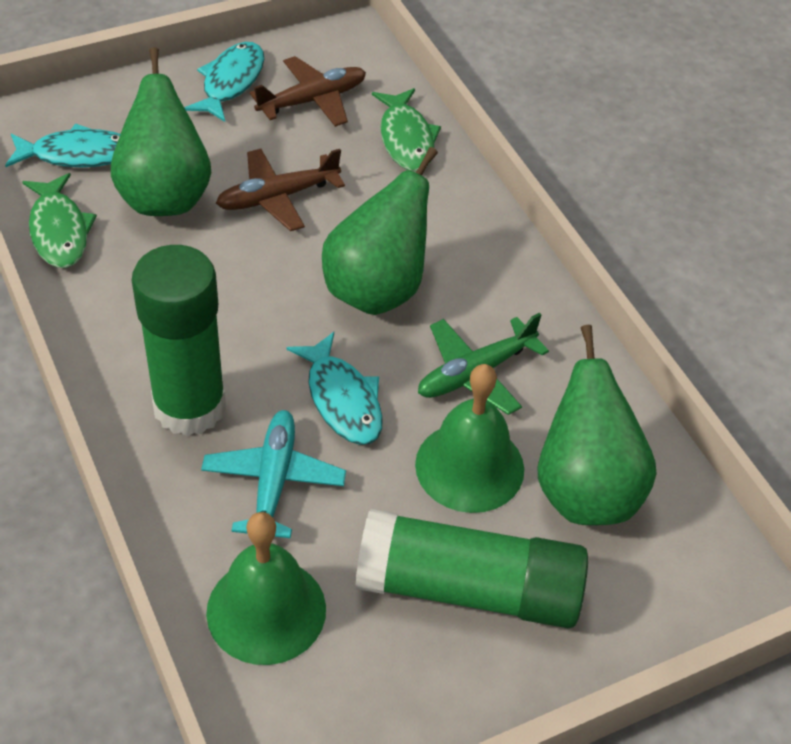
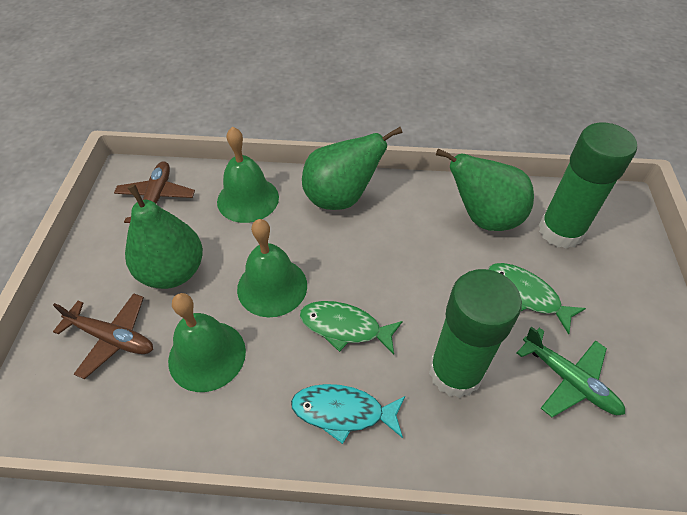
green bell: [206,512,326,665] [415,364,524,513] = 2 -> [168,293,246,392] [217,127,279,223] [237,219,307,317] = 3
turquoise fish: [5,123,120,167] [185,42,264,122] [286,332,383,445] = 3 -> [291,384,405,444] = 1
turquoise plane: [201,410,346,538] = 1 -> none = 0

